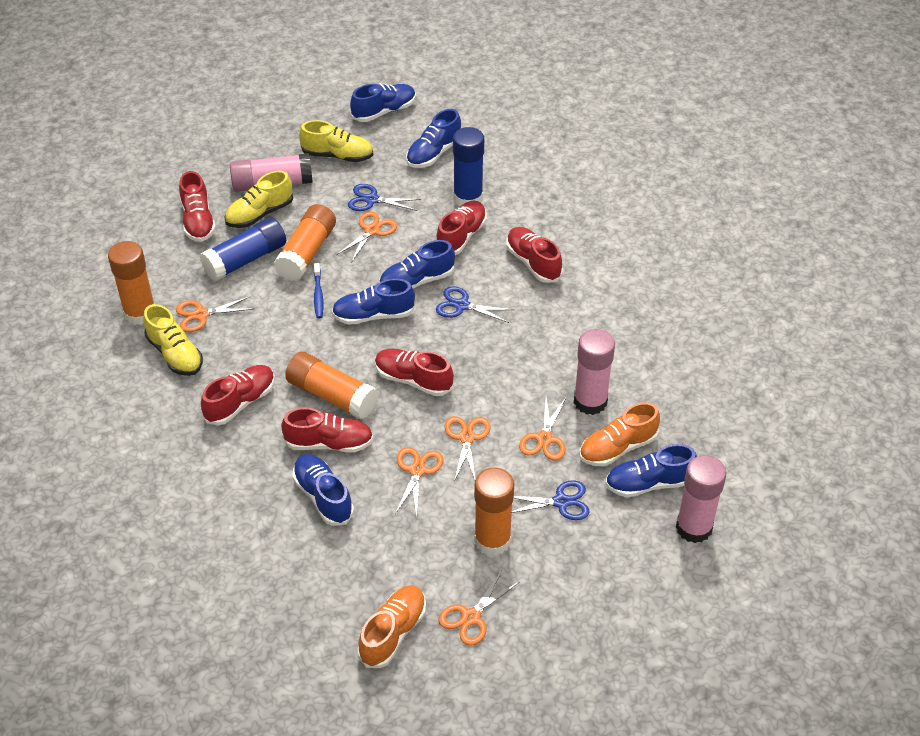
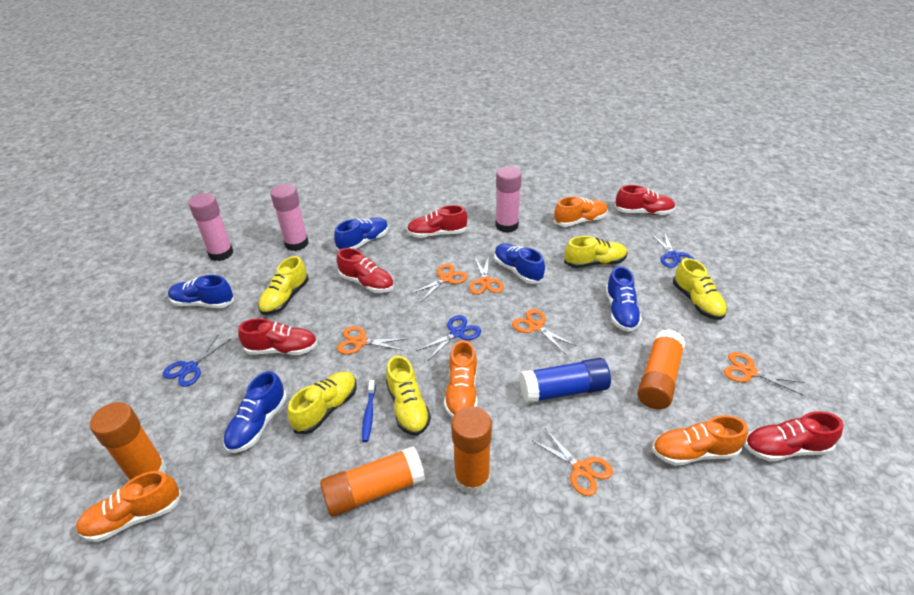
blue glue stick: [200,217,286,281] [453,127,484,206] = 2 -> [520,358,611,404] = 1
blue shoe: [292,454,354,526] [332,279,415,325] [350,83,416,122] [379,240,455,289] [406,109,461,168] [605,444,697,497] = 6 -> [168,275,234,308] [223,371,287,453] [334,218,389,251] [494,243,545,284] [606,266,642,332] = 5
orange shoe: [358,585,426,668] [579,402,660,466] = 2 -> [76,471,182,542] [444,340,478,418] [554,196,608,227] [652,415,748,466] = 4
red shoe: [179,171,216,242] [201,365,275,425] [281,407,374,453] [375,348,454,396] [437,201,487,255] [506,227,562,283] = 6 -> [238,318,318,355] [337,248,394,293] [407,205,468,238] [615,185,676,215] [745,411,843,462] = 5
yellow shoe: [143,304,203,376] [224,171,293,228] [299,120,373,162] = 3 -> [258,256,309,315] [288,371,357,434] [386,356,431,436] [564,236,627,268] [673,258,727,320] = 5

